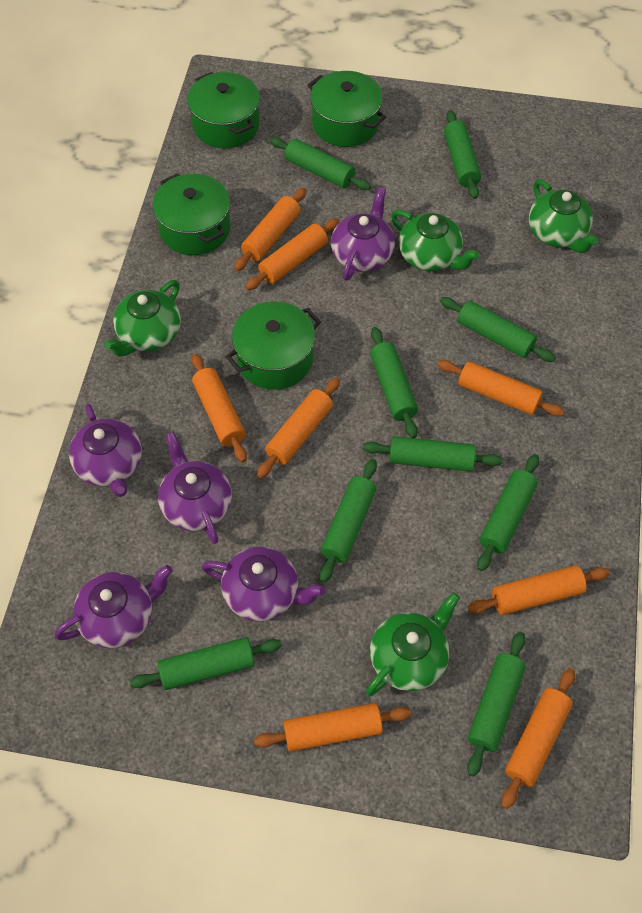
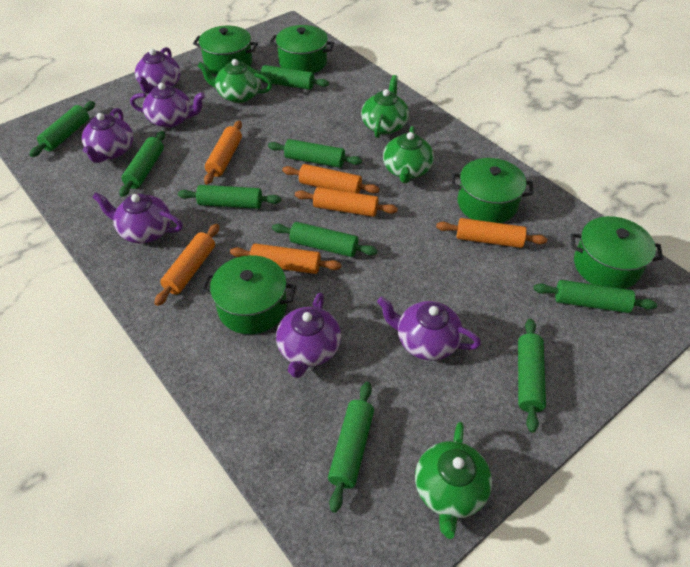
green pot: [153,173,231,255] [187,72,260,148] [226,301,321,390] [307,71,386,147] = 4 -> [193,26,258,75] [201,255,296,334] [270,25,334,73] [451,158,533,223] [571,216,663,289] = 5
orange rolling pin: [191,354,247,462] [234,188,306,271] [245,218,340,290] [254,703,411,752] [257,377,340,478] [438,360,565,417] [468,565,610,615] [501,668,575,809] = 8 -> [154,224,219,306] [204,121,242,184] [230,243,341,274] [282,164,380,193] [295,187,398,217] [436,218,547,248] = 6
purple teapot: [54,565,172,648] [69,404,142,497] [158,432,232,544] [202,547,325,621] [331,187,395,281] = 5 -> [82,108,134,163] [92,192,183,243] [130,83,205,128] [135,47,181,94] [276,292,341,378] [377,297,481,361] = 6

